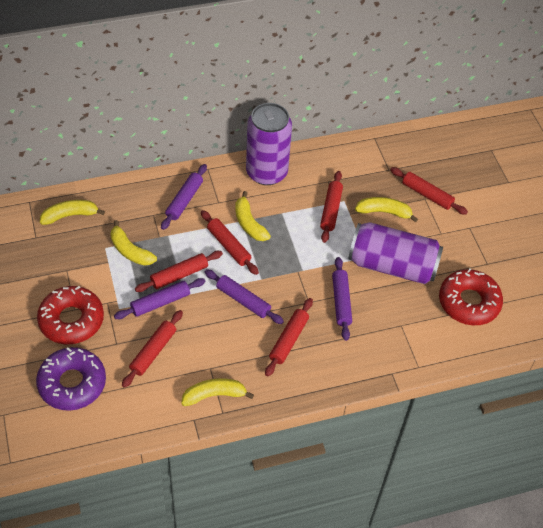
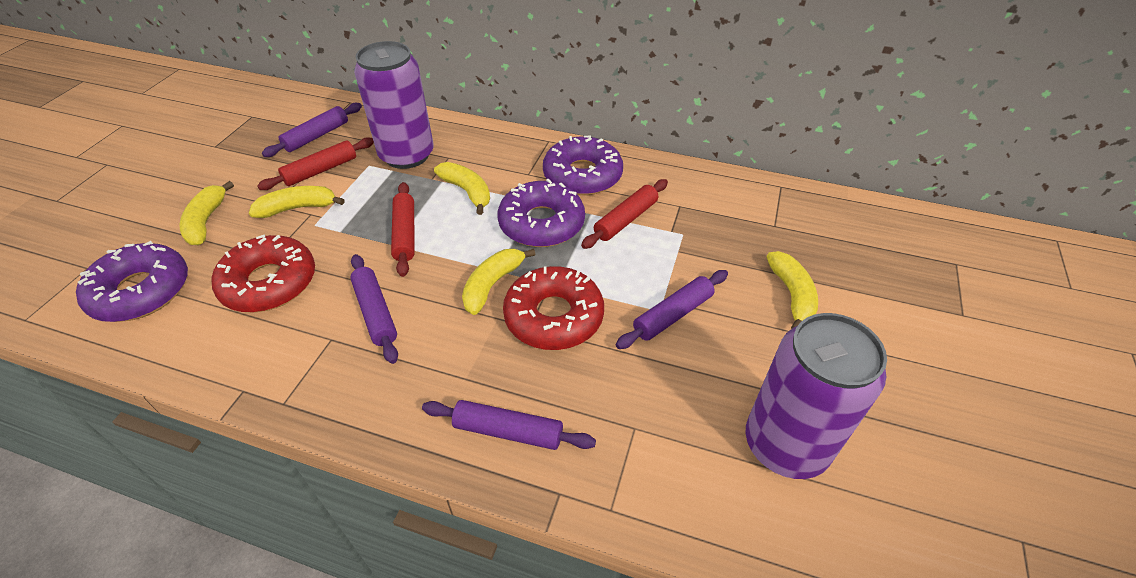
purple donut: [36,347,106,411] = 1 -> [76,241,188,322] [497,179,585,247] [543,136,623,195] = 3
red rolling pin: [122,310,183,388] [135,251,223,292] [201,210,259,275] [265,298,313,377] [320,171,343,243] [390,167,468,215] = 6 -> [257,137,374,190] [391,182,415,277] [581,179,668,249] = 3

